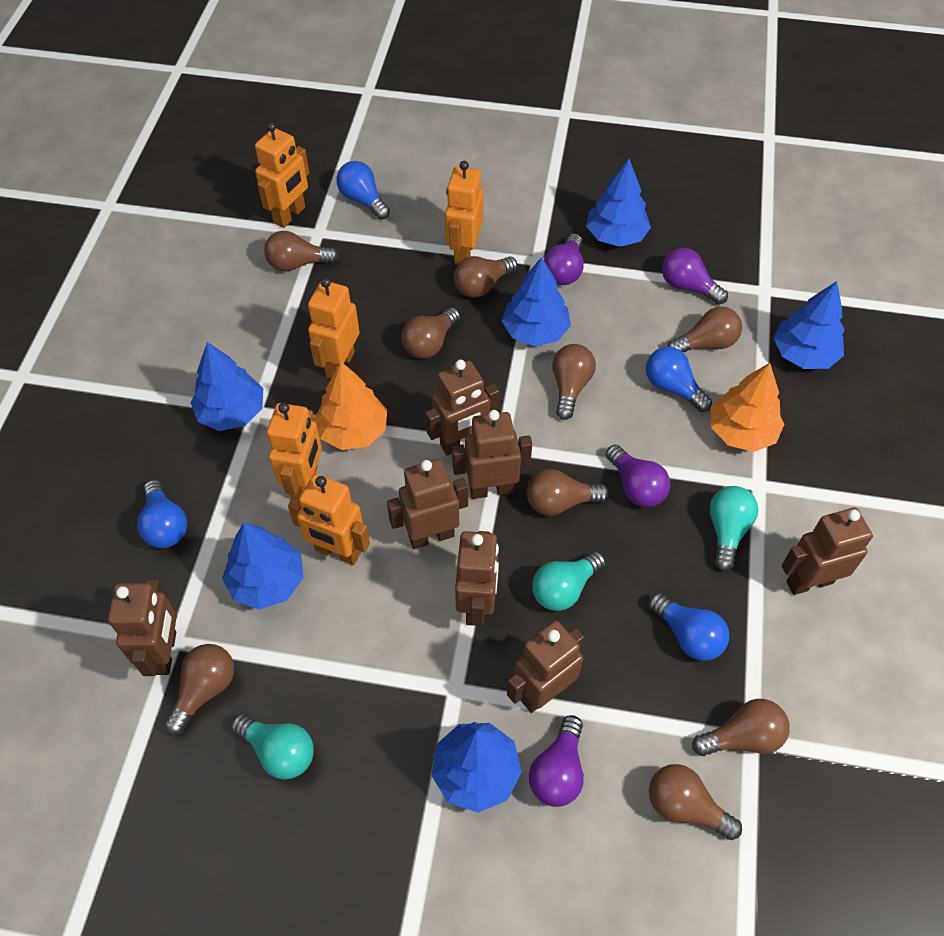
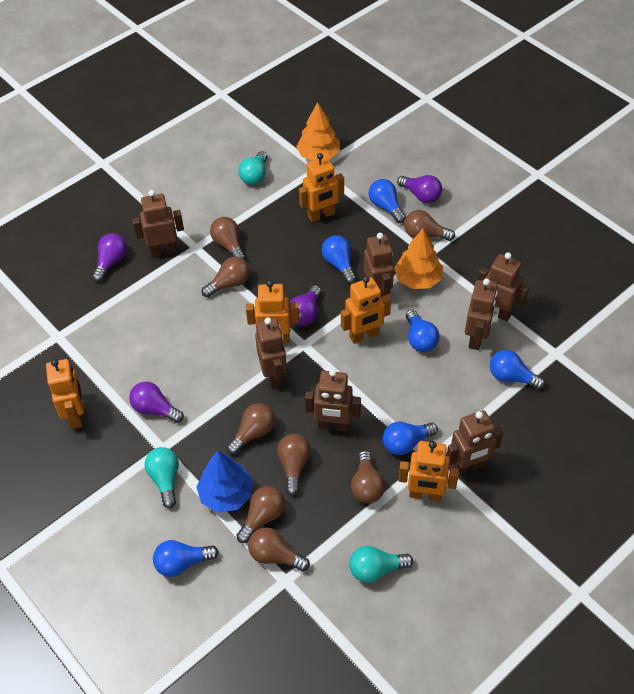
blue light bulb: [137,480,187,548] [336,161,390,220] [646,347,712,412] [649,593,729,661] = 4 -> [153,540,219,577] [322,235,356,284] [369,179,406,223] [383,422,438,455] [406,309,440,352] [490,350,545,390] = 6
blue tree: [191,342,263,431] [222,522,303,609] [431,722,522,813] [502,257,571,346] [586,159,651,247] [774,281,844,369] = 6 -> [196,451,253,513] = 1
brown light bulb: [164,644,234,735] [264,231,339,271] [402,308,460,359] [454,256,517,298] [527,469,609,516] [552,344,596,420] [649,764,742,840] [667,307,742,352] [692,699,790,756] = 9 -> [202,257,250,297] [210,217,246,260] [226,403,275,454] [236,486,285,543] [248,527,310,572] [277,434,311,496] [351,451,385,503] [404,210,455,241] = 8

